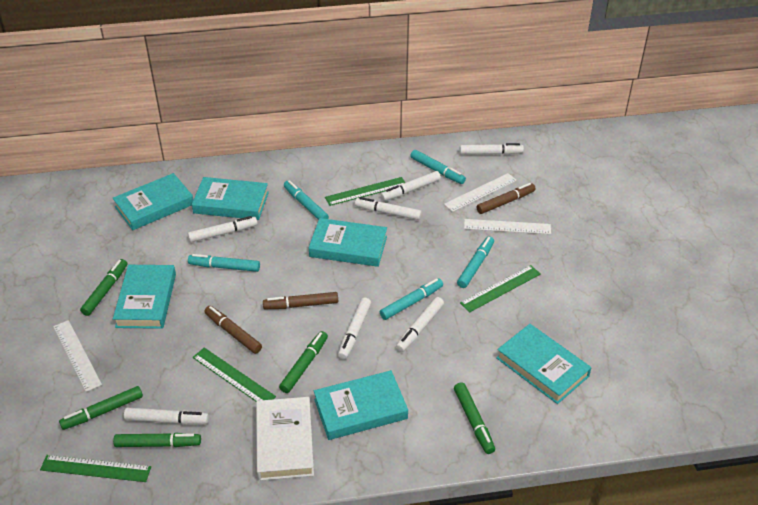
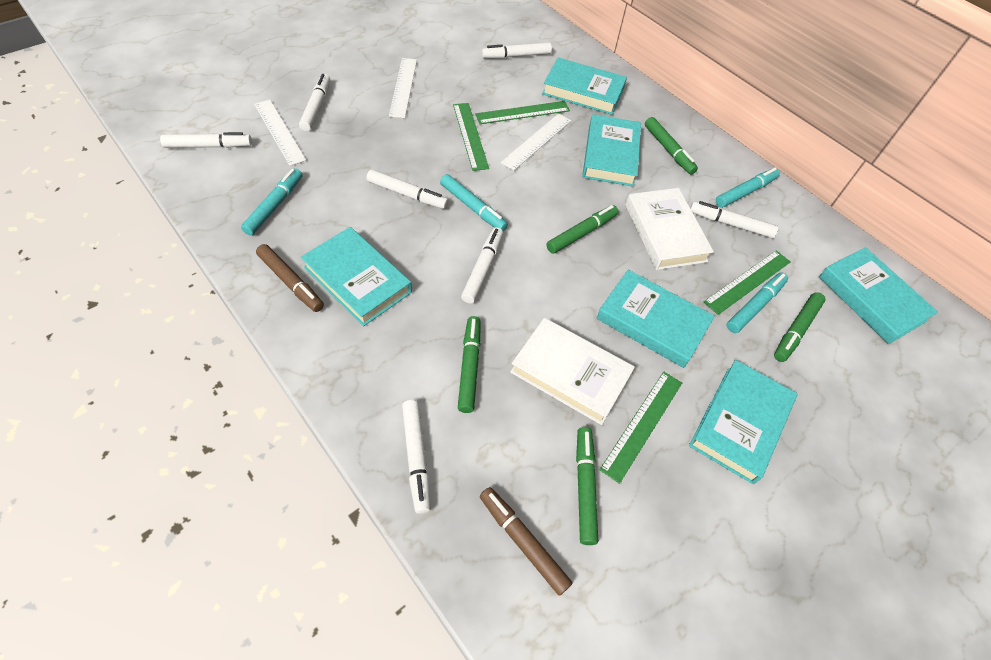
brown marker: [204,306,262,354] [263,292,338,309] [476,183,536,214] = 3 -> [256,244,324,312] [480,487,572,596] = 2
turquoise marker: [188,254,260,272] [284,180,329,220] [380,278,443,320] [410,150,466,184] [457,236,494,288] = 5 -> [241,168,303,235] [440,174,508,231] [716,168,780,208] [727,272,788,333] = 4
white book: [256,397,314,481] = 1 -> [510,318,635,425] [626,188,714,270] = 2

